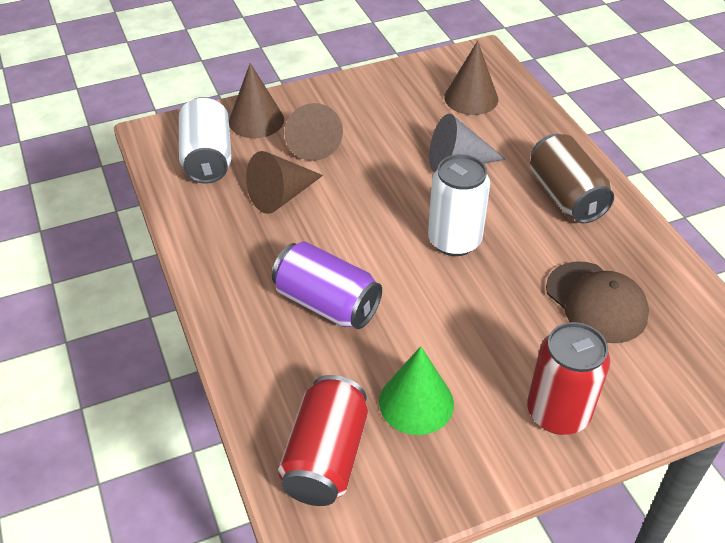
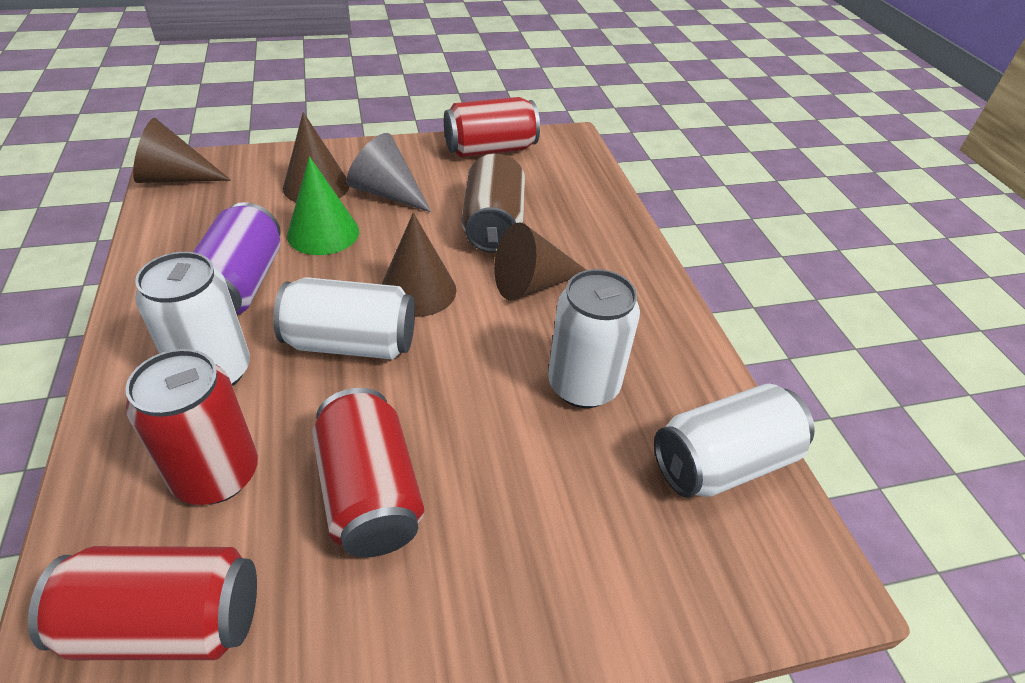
brown cap: [546,261,649,343] = 1 -> none = 0
red can: [278,375,368,506] [527,322,610,435] = 2 -> [28,546,257,660] [125,349,258,505] [312,388,424,558] [444,97,540,157] = 4
white can: [179,97,231,184] [428,154,490,256] = 2 -> [135,252,250,386] [273,277,415,359] [548,269,640,408] [654,384,815,498] = 4

